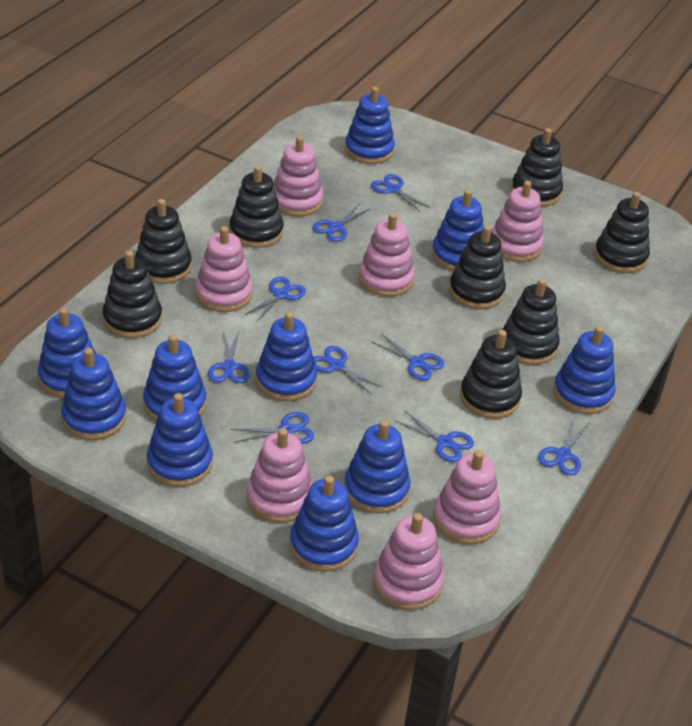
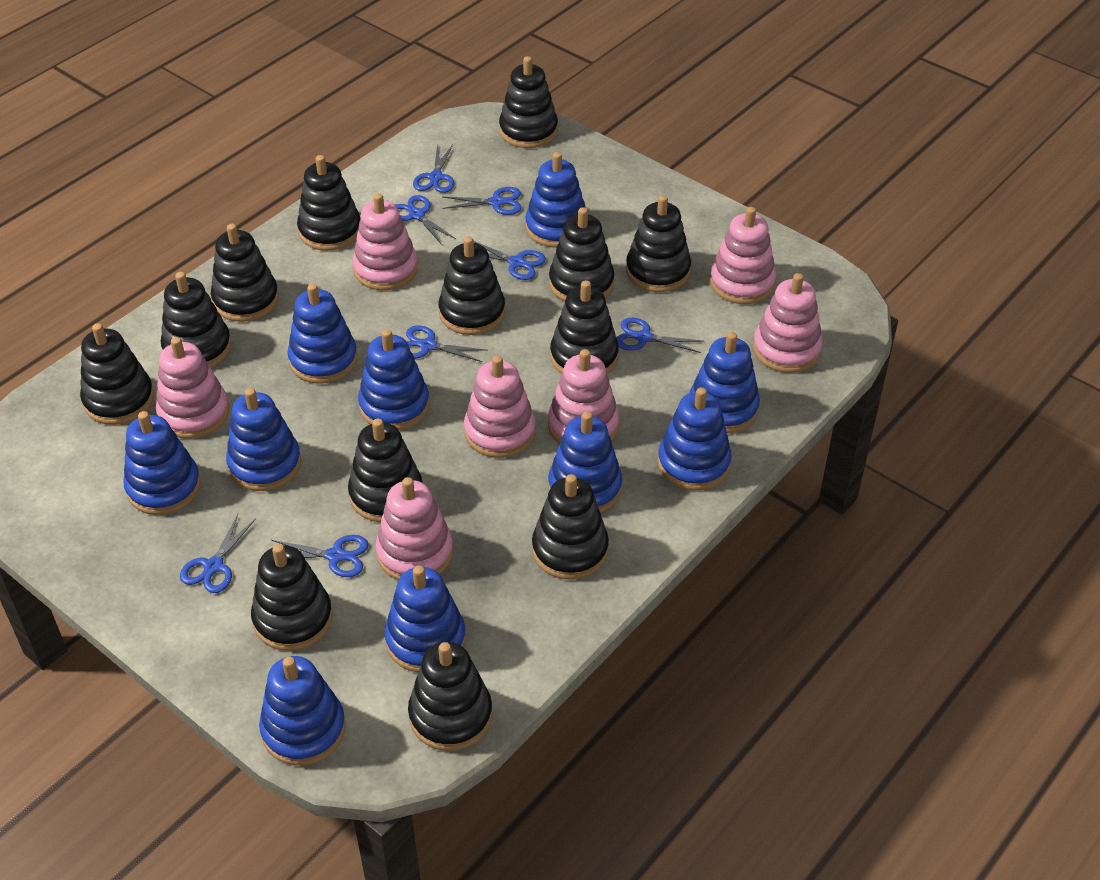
black stacking toy: [103,251,162,338] [135,199,192,284] [229,165,284,248] [449,225,506,309] [460,330,522,419] [502,279,560,365] [511,128,563,207] [594,192,650,273] = 8 -> [80,323,154,425] [161,272,231,368] [211,224,279,322] [251,544,333,651] [297,155,360,251] [348,419,423,522] [408,642,492,751] [438,236,505,335] [499,56,558,148] [532,474,609,580] [549,208,614,301] [550,280,619,374] [626,195,691,292] = 13
blue scissors: [208,331,250,383] [230,412,314,444] [245,276,306,323] [313,203,371,242] [313,346,382,395] [371,174,430,212] [372,333,444,380] [395,411,474,462] [538,419,590,475] = 9 -> [180,514,256,593] [272,535,369,577] [395,195,456,245] [406,325,488,362] [413,144,454,193] [442,187,521,215] [474,241,546,280] [617,318,704,353] = 8

